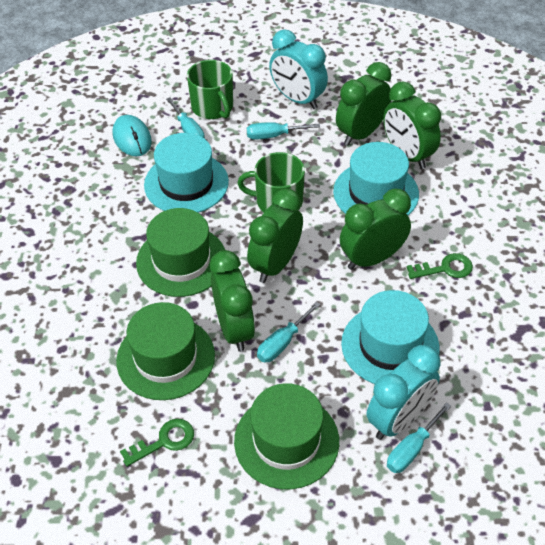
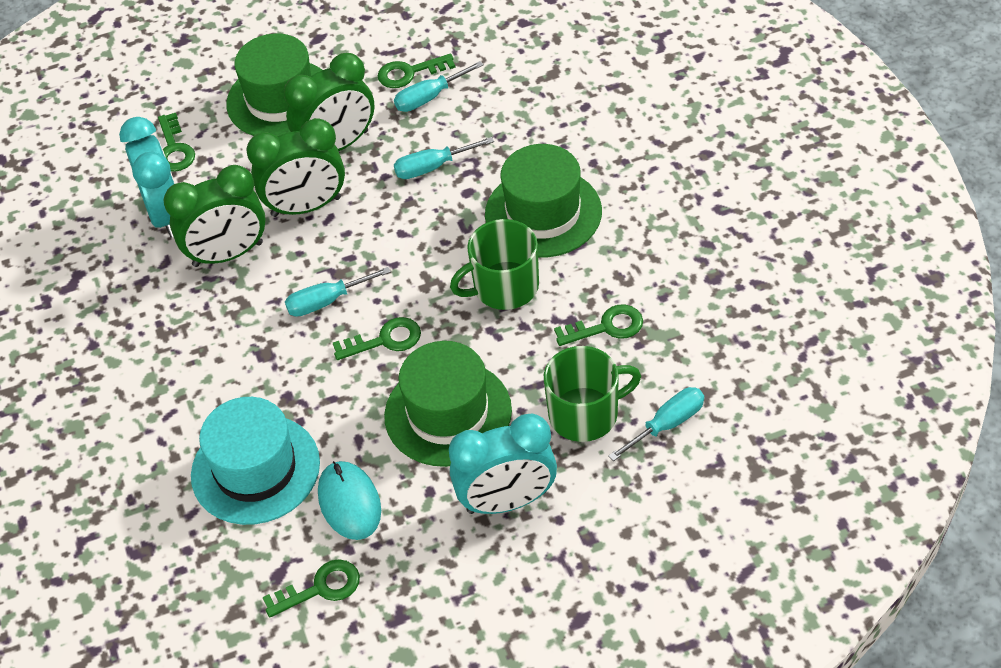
green clock: [210,250,255,352] [247,188,303,283] [336,62,391,146] [340,188,411,270] [383,82,441,169] = 5 -> [163,165,266,267] [247,118,345,217] [284,53,375,151] = 3
green key: [120,419,194,467] [407,253,473,279] = 2 -> [158,113,195,172] [262,559,360,617] [333,317,421,360] [378,54,456,88] [554,304,643,346] = 5
turquoise hat: [144,133,229,213] [333,142,419,215] [341,290,440,384] = 3 -> [191,397,320,525] = 1

